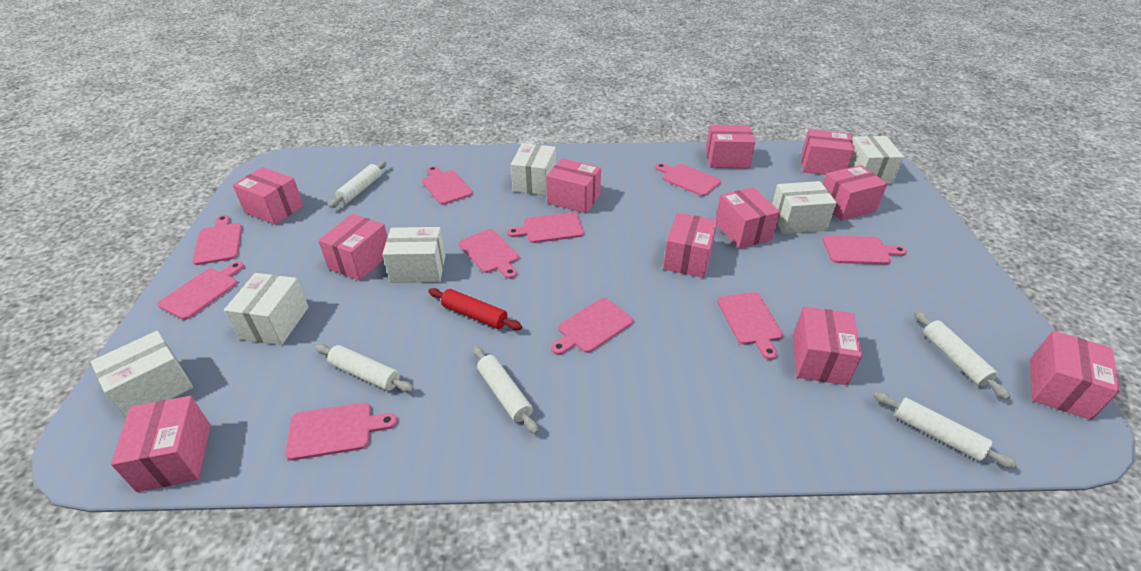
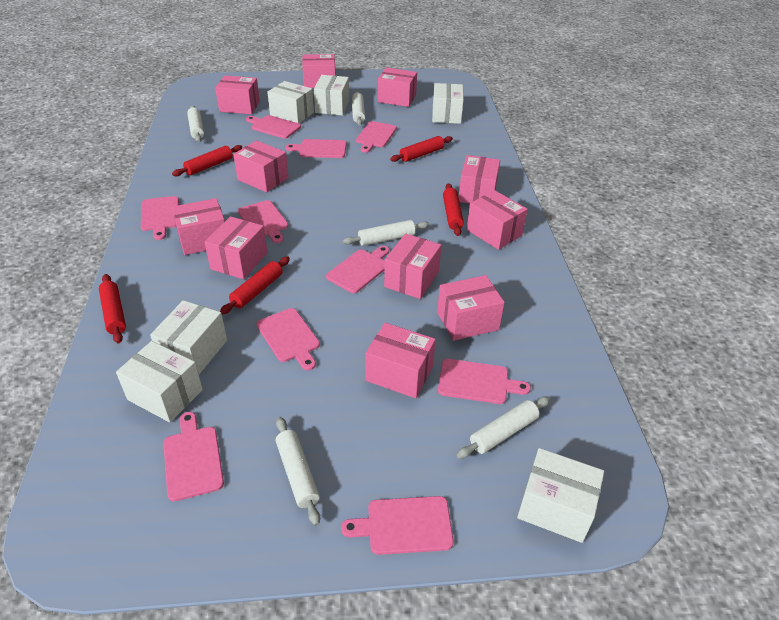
red rolling pin: [428,288,522,330] = 1 -> [99,274,126,344] [172,145,242,176] [220,256,290,315] [390,136,453,162] [443,183,464,236] = 5

